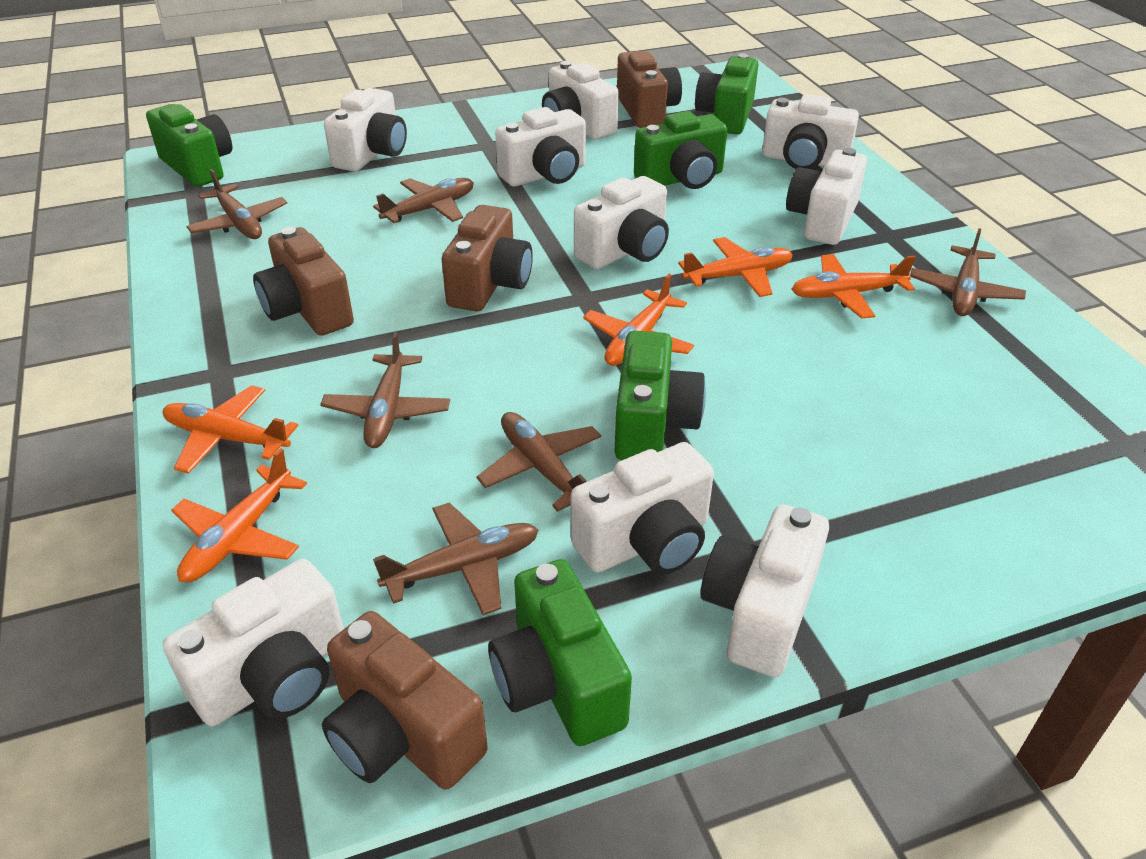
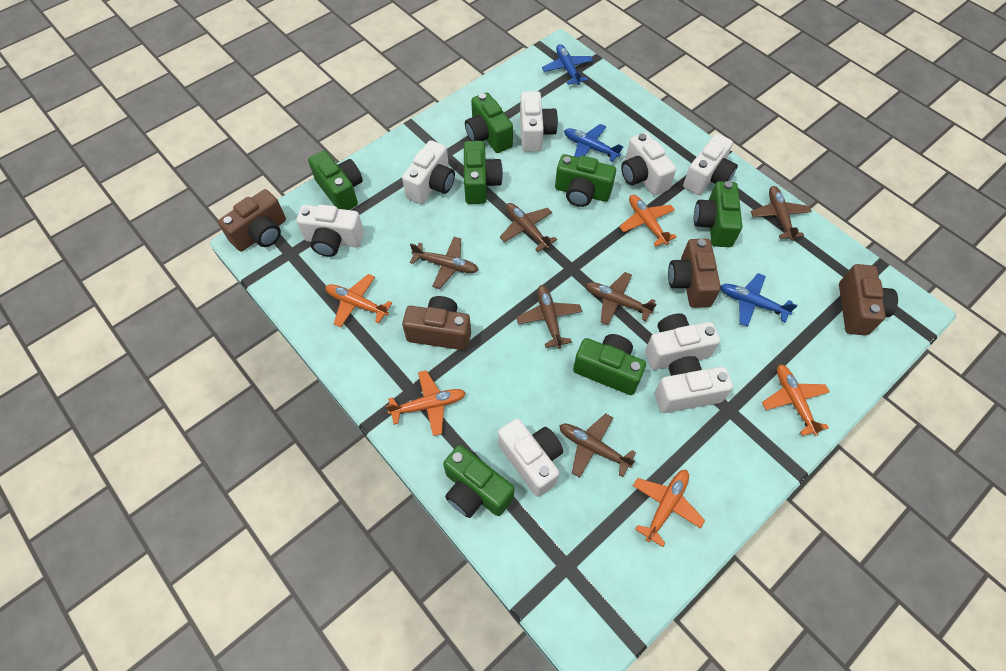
blue plane: none = 0 -> [542,44,593,85] [564,124,623,162] [721,273,798,327] = 3
green camera: [146,104,232,187] [488,559,632,746] [615,331,706,460] [634,111,727,189] [695,53,759,134] = 5 -> [308,150,363,210] [443,445,514,518] [464,141,503,204] [465,92,513,153] [555,154,616,207] [573,334,646,395] [694,181,742,247] = 7
white camera: [163,559,344,727] [324,88,407,172] [495,107,586,186] [542,61,619,140] [571,442,714,575] [574,176,669,269] [700,504,829,677] [762,94,859,169] [786,148,867,245] = 9 -> [296,204,364,257] [402,140,455,204] [498,418,563,497] [520,91,558,152] [621,132,676,196] [645,313,720,370] [655,356,733,413] [683,133,738,195] = 8

